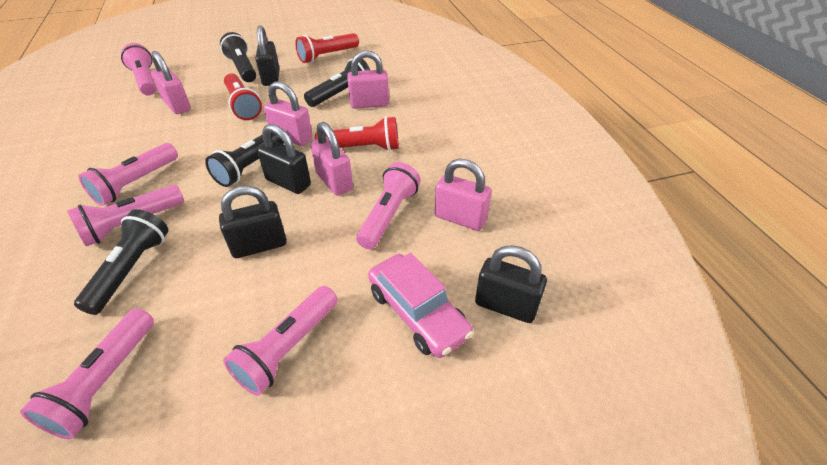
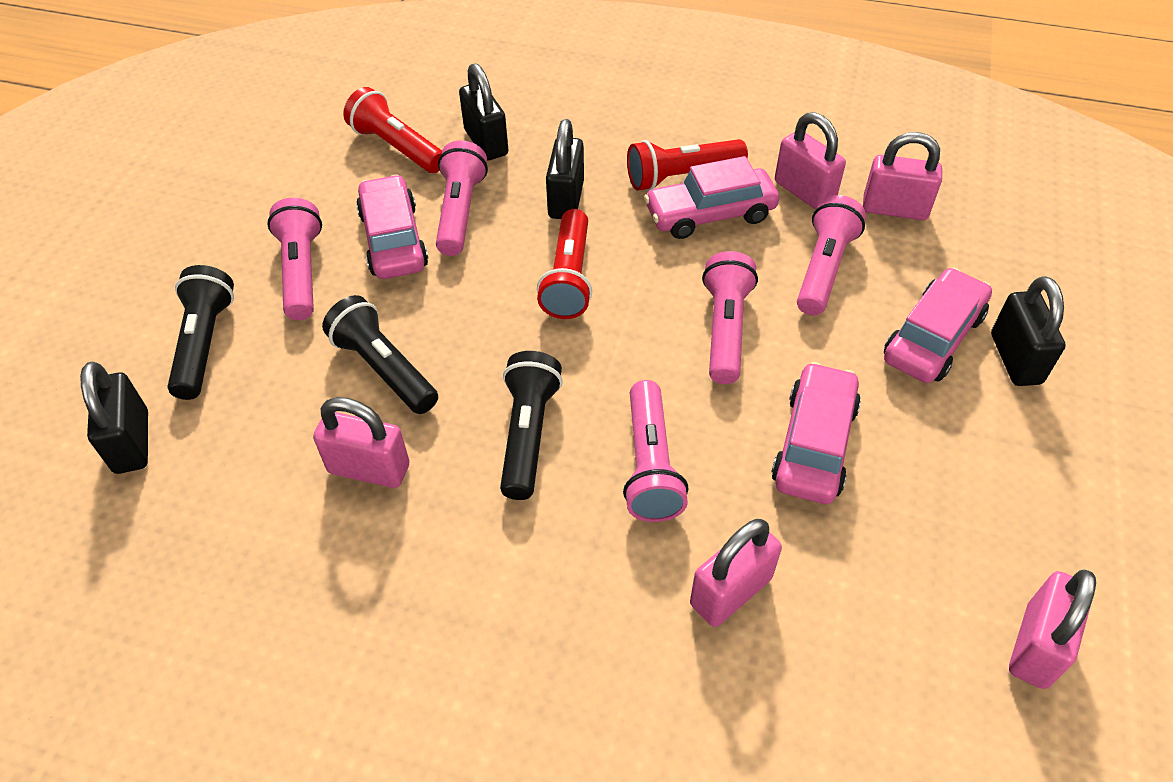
black flashlight: [74,209,169,315] [205,132,284,187] [220,32,256,82] [304,59,370,107] = 4 -> [168,265,234,400] [322,295,438,414] [500,351,563,500] = 3
pink car: [368,253,474,358] = 1 -> [356,174,428,279] [644,156,779,239] [771,362,861,504] [884,268,992,383] = 4
pink flashlight: [20,308,154,439] [67,185,184,246] [79,143,178,206] [121,43,156,95] [223,286,338,396] [356,162,421,249] = 6 -> [267,198,322,320] [436,140,488,256] [623,380,688,522] [702,251,758,384] [797,195,866,315] = 5

